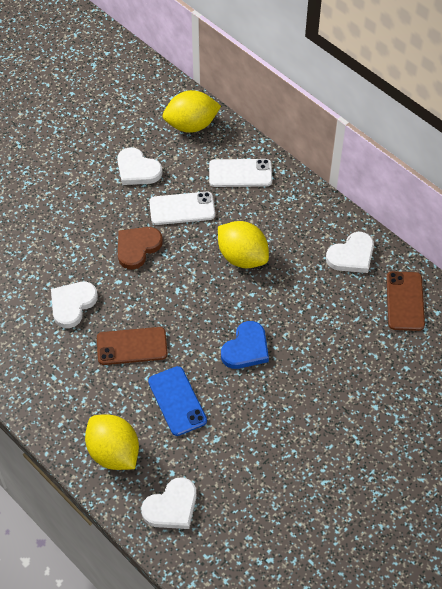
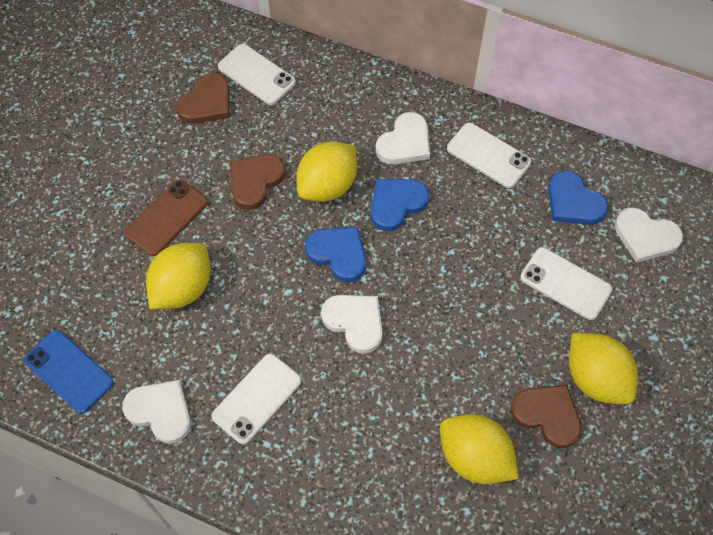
blue heart: [221,321,269,369] = 1 -> [305,227,366,282] [371,179,429,231] [548,170,608,225] = 3
brown heart: [118,227,163,270] = 1 -> [176,73,230,124] [230,154,285,210] [511,385,582,448] = 3
brown phone: [97,327,168,365] [386,271,425,331] = 2 -> [125,180,208,256] = 1
white phone: [149,192,215,225] [209,159,272,187] = 2 -> [212,354,302,444] [218,44,296,105] [447,123,531,188] [520,247,613,320] = 4
yellow lemon: [85,414,139,470] [162,90,221,133] [218,221,269,268] = 3 -> [146,243,210,309] [296,142,357,202] [440,414,519,484] [569,333,638,404] = 4

